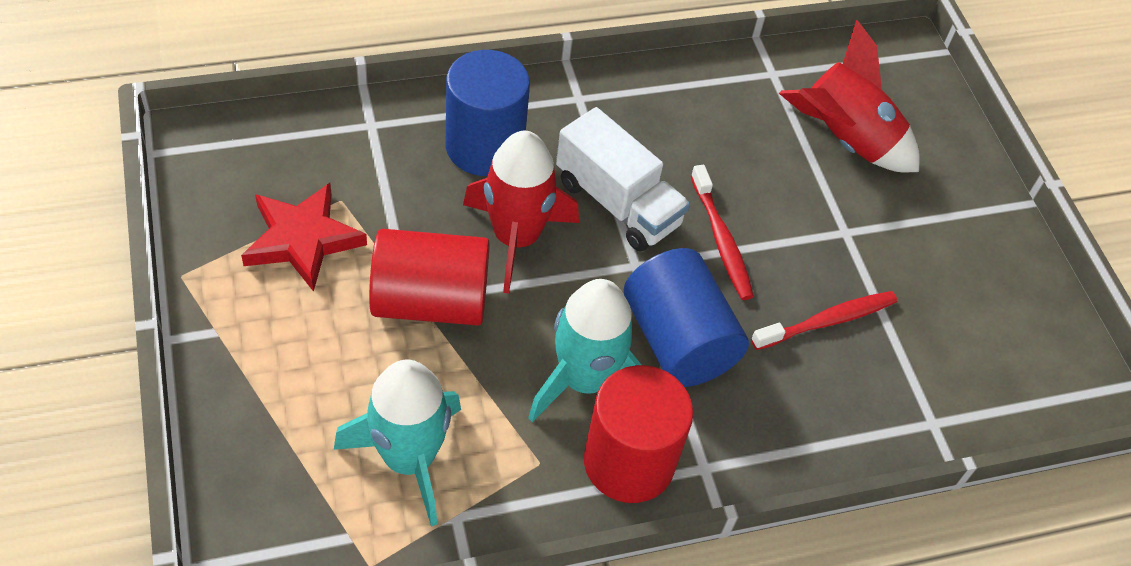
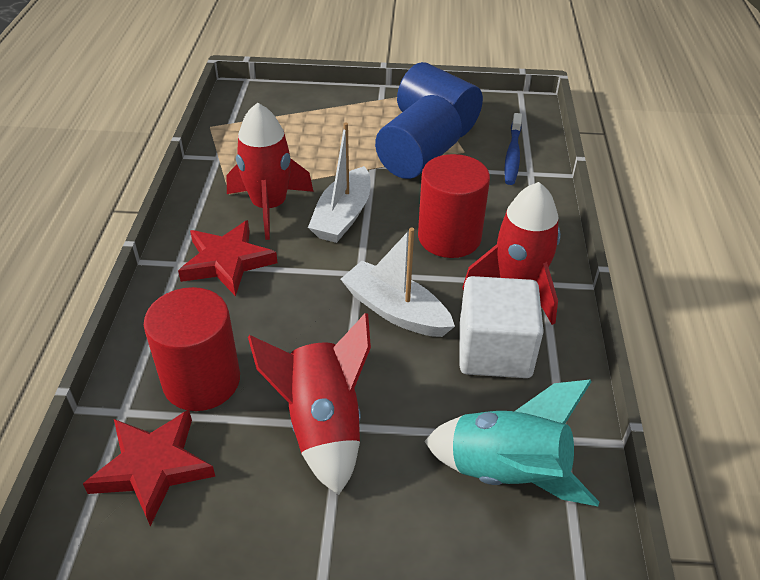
blue toothbrush: none = 0 -> [504,113,522,185] = 1
red rocket: [463,131,579,294] [779,20,920,172] = 2 -> [226,102,314,240] [248,313,371,495] [463,182,561,325] = 3
red star: [241,183,367,292] = 1 -> [83,410,216,526] [178,220,278,296] = 2
red toothbrush: [691,165,754,300] [751,291,897,350] = 2 -> none = 0
turquoise rocket: [334,360,461,527] [528,279,641,422] = 2 -> [424,380,599,506] = 1
white boat: none = 0 -> [308,122,370,243] [341,228,455,337] = 2
white cube: none = 0 -> [460,276,544,378] = 1
white truck: [556,107,690,251] = 1 -> none = 0

